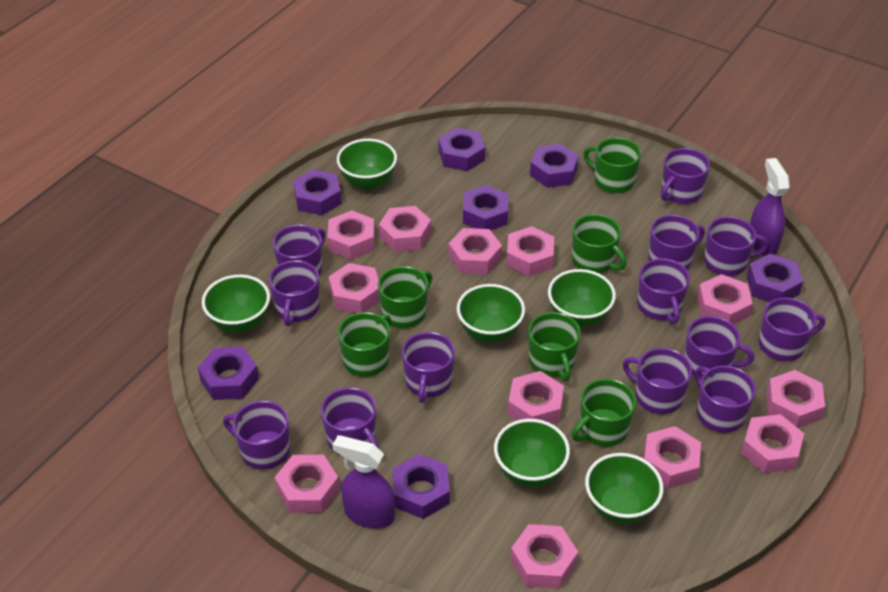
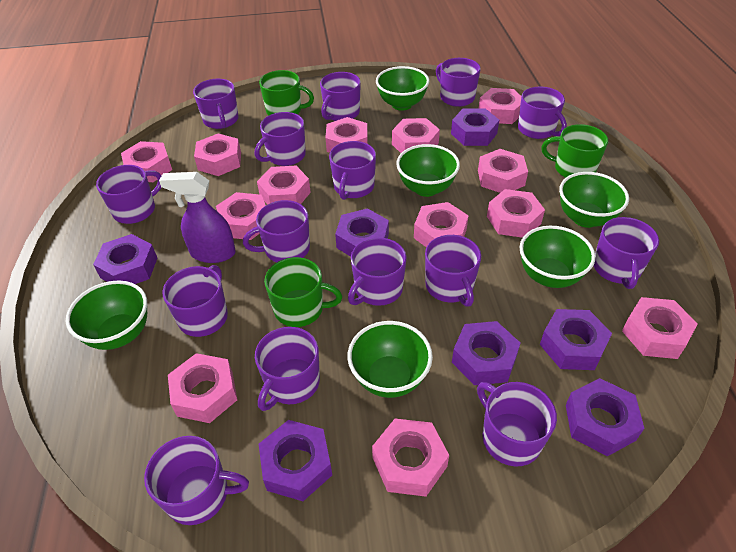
green mug: [338,312,391,377] [378,266,432,328] [528,312,581,381] [572,214,627,273] [572,378,636,447] [583,138,641,193] = 6 -> [259,70,314,115] [264,257,342,327] [541,124,608,178] = 3
pink nut: [274,455,340,513] [327,210,375,260] [329,263,380,313] [379,206,431,252] [449,228,502,274] [506,226,554,276] [508,371,564,424] [510,524,578,589] [643,426,701,488] [697,274,753,325] [741,414,804,473] [766,370,825,428] = 12 -> [121,141,172,182] [168,353,237,423] [194,133,241,176] [216,192,266,240] [257,166,311,205] [325,117,368,153] [372,419,449,497] [392,118,440,153] [414,202,469,248] [478,88,521,124] [478,149,528,193] [487,189,545,238] [622,297,698,359] = 13
purple mug: [223,400,290,470] [269,260,320,326] [273,224,326,275] [321,387,379,453] [402,332,455,403] [623,348,692,414] [637,258,690,324] [648,215,705,269] [661,148,710,204] [684,316,754,377] [695,365,756,433] [704,217,768,276] [759,297,825,361] = 13 -> [96,165,161,224] [144,436,249,525] [163,265,228,337] [193,79,239,129] [243,200,310,262] [255,112,306,166] [255,327,320,411] [320,72,361,121] [329,141,376,200] [348,238,407,306] [425,235,481,307] [436,58,481,107] [477,382,557,467] [518,87,567,139] [593,217,659,289] = 15
purple spray bottle: [332,435,395,529] [750,158,790,256] = 2 -> [159,172,236,263] = 1

